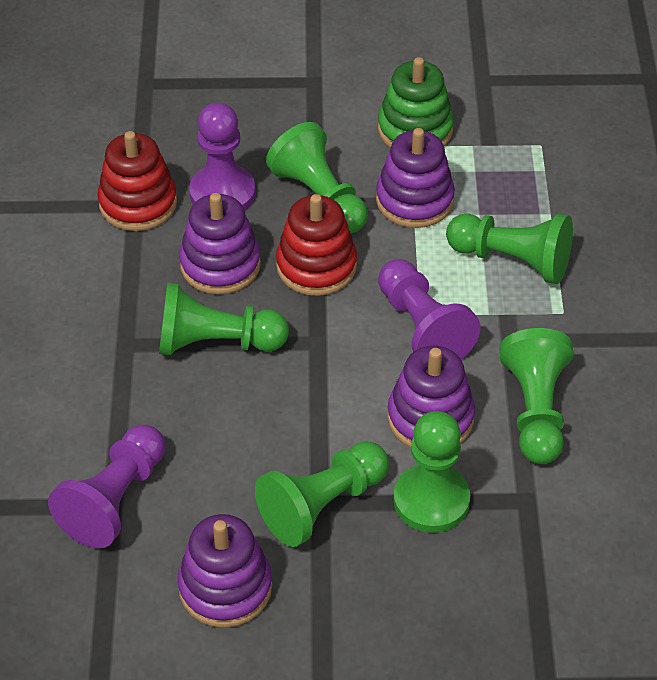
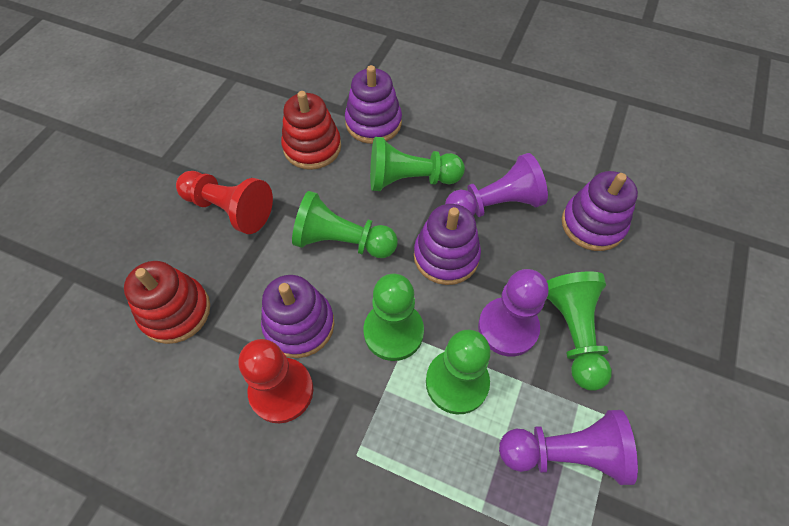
green pawn: [159,283,289,355] [255,441,389,547] [266,122,368,234] [393,411,470,533] [446,213,573,284] [499,328,573,464] = 6 -> [292,191,398,258] [363,273,424,361] [370,137,465,191] [426,330,491,414] [547,271,612,391] = 5
green stacking toy: [378,57,454,148] = 1 -> none = 0
red pawn: none = 0 -> [176,171,273,234] [239,339,313,423] = 2

